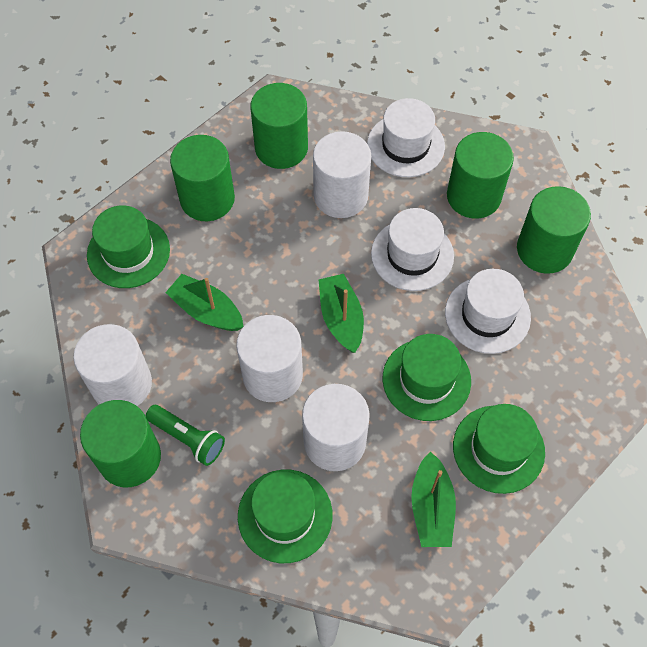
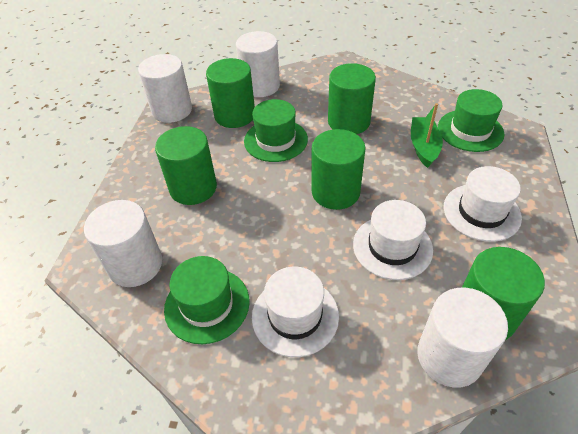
green boat: [165,274,244,331] [319,274,364,353] [411,451,456,547] = 3 -> [411,103,443,168] = 1
green flashlight: [146,405,225,466] = 1 -> none = 0
green hat: [87,205,170,288] [238,470,333,563] [383,334,471,421] [453,404,545,494] = 4 -> [164,256,250,344] [244,99,308,162] [438,89,504,152] = 3

